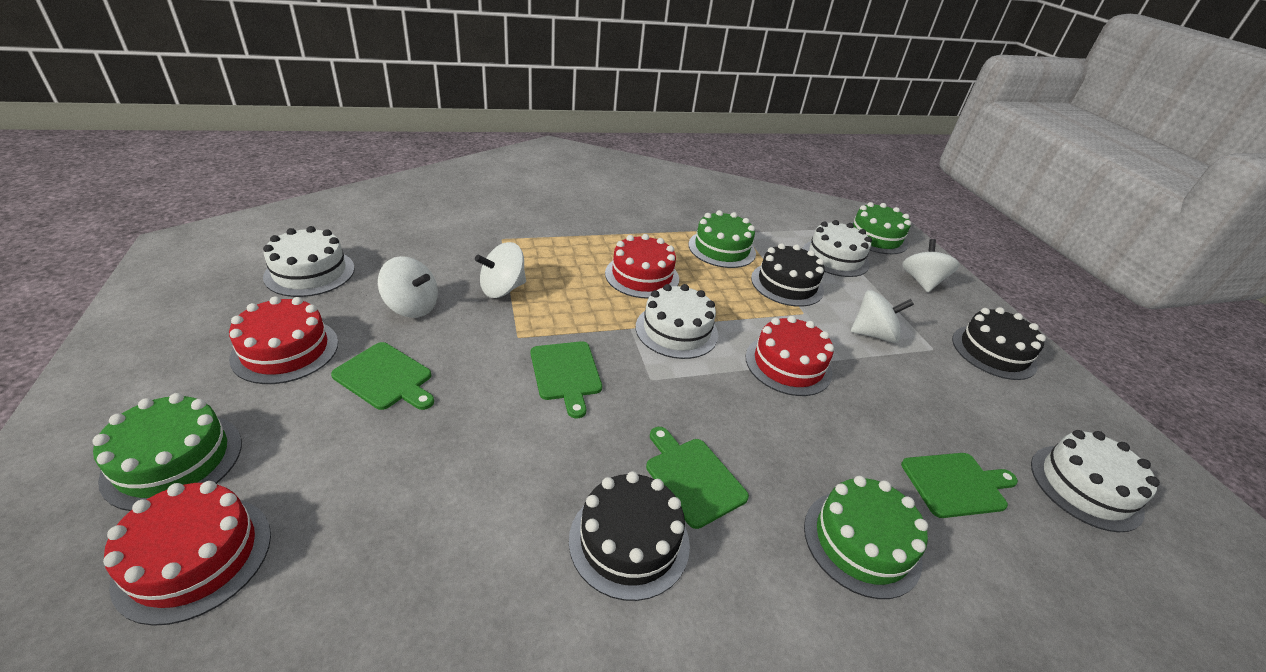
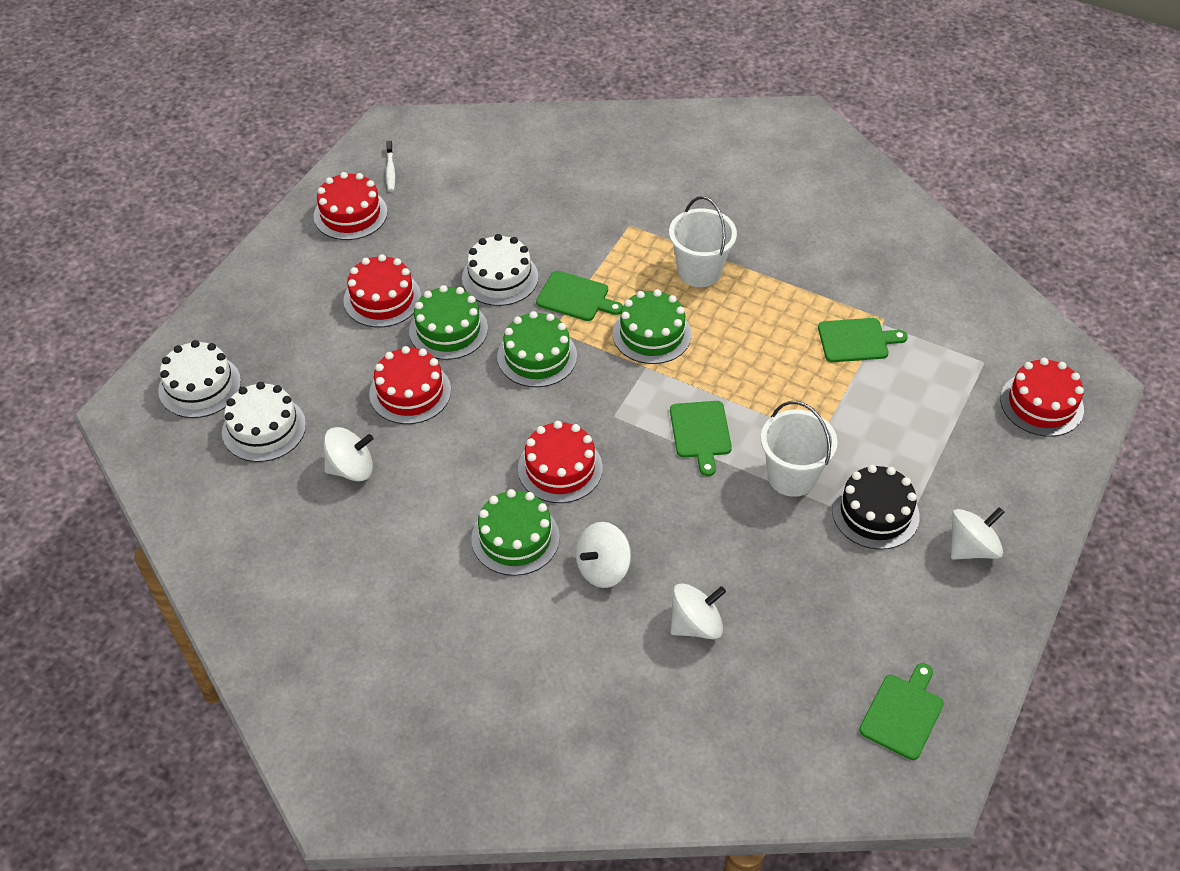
black cake: [569,471,690,601] [751,243,825,307] [952,307,1046,380] = 3 -> [832,465,920,550] = 1
red cake: [103,481,271,626] [229,296,338,384] [605,234,679,298] [746,316,834,396] = 4 -> [313,172,388,240] [343,254,421,327] [369,346,451,424] [518,421,603,503] [1000,358,1084,437] = 5
white bucket: none = 0 -> [669,196,737,287] [761,401,838,497] = 2
white cake: [263,226,355,297] [636,284,718,359] [802,220,872,277] [1031,430,1160,532] = 4 -> [158,340,241,418] [222,382,306,462] [462,234,538,306] = 3
white toothbrush: none = 0 -> [386,141,395,191] = 1

